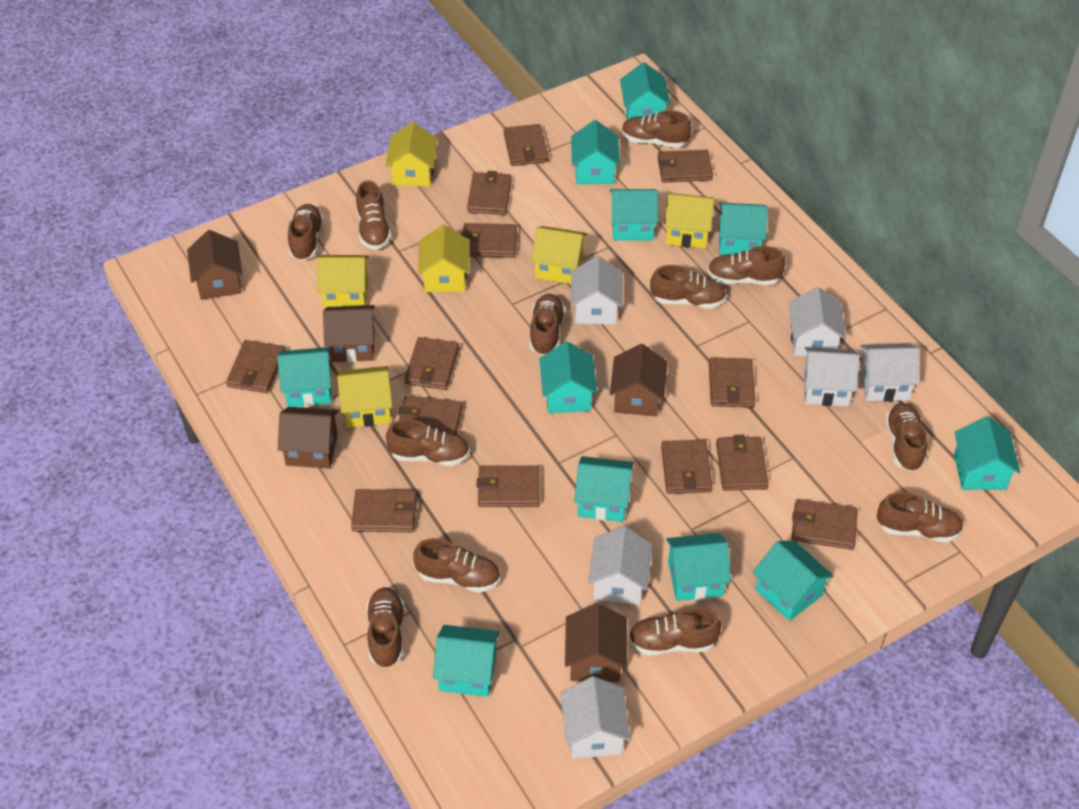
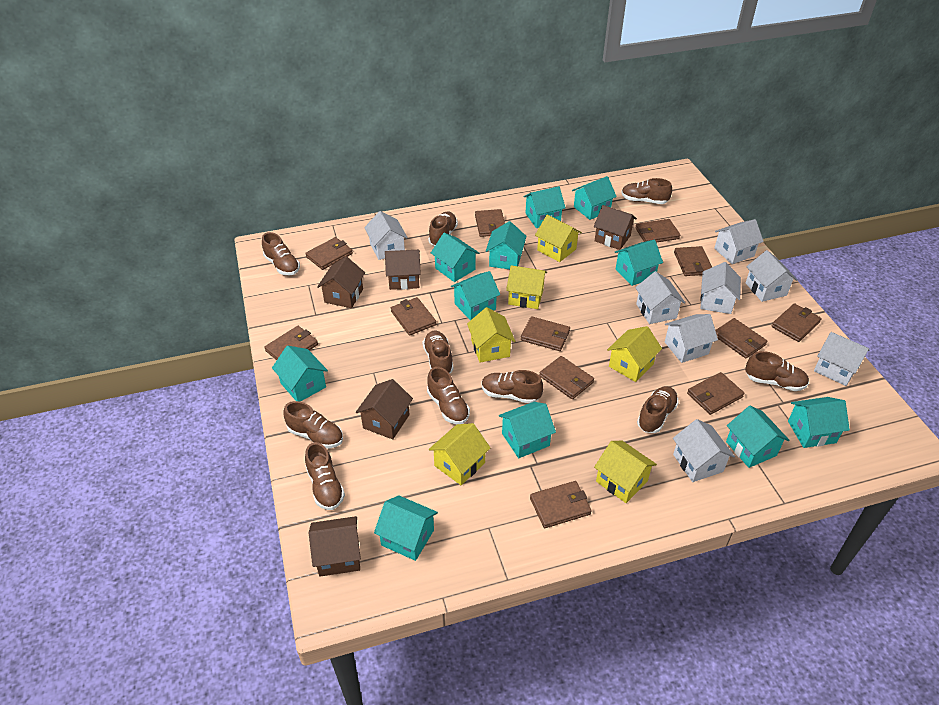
brown shoe: [288,204,324,261] [356,181,391,250] [366,587,405,668] [386,419,470,466] [413,538,500,593] [530,294,565,355] [622,110,691,148] [628,607,721,656] [650,265,727,309] [708,246,786,285] [877,492,964,543] [885,403,928,471] = 12 -> [262,232,300,275] [283,401,343,449] [305,442,345,510] [423,331,453,374] [427,367,470,424] [428,212,458,246] [482,370,543,403] [621,178,672,204] [637,386,679,433] [745,351,809,391] = 10
brown wallet: [226,340,285,393] [351,489,417,532] [398,395,463,434] [404,337,459,390] [461,223,517,258] [467,171,512,215] [477,465,540,507] [504,124,549,166] [658,150,713,183] [661,440,713,494] [709,358,755,407] [716,435,769,491] [791,499,858,550] = 13 -> [264,326,318,360] [305,237,353,270] [391,297,436,336] [475,209,505,237] [521,316,570,351] [530,481,592,528] [539,356,594,399] [635,219,680,243] [674,246,712,276] [687,372,744,415] [715,318,767,358] [771,303,822,342] = 12
white house: [561,676,631,759] [571,256,623,325] [588,526,653,605] [789,287,846,356] [804,347,859,407] [859,343,919,402] = 6 -> [364,211,408,260] [635,271,685,324] [665,314,718,363] [673,419,735,482] [700,262,741,314] [714,219,764,264] [746,250,797,302] [814,332,869,386] = 8

